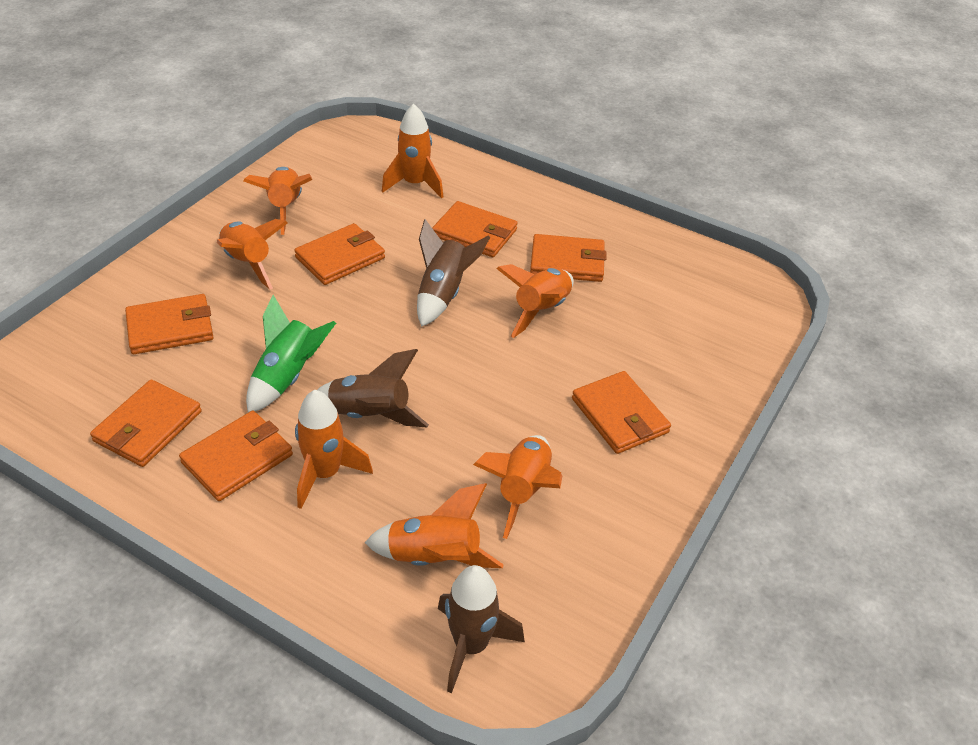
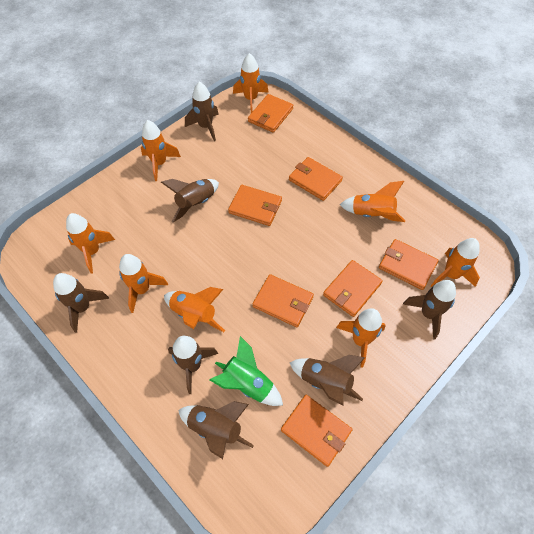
brown rocket: [317,349,429,428] [417,219,490,327] [438,565,525,693] = 3 -> [53,273,109,333] [161,179,219,222] [168,336,218,394] [178,401,254,459] [185,82,219,141] [290,355,365,406] [403,280,456,339] = 7
orange rocket: [217,219,288,289] [244,167,312,235] [295,390,373,509] [365,483,504,568] [382,104,443,198] [473,435,562,539] [496,264,574,338] = 7 -> [66,213,115,274] [119,254,168,313] [141,120,181,181] [164,287,225,332] [233,53,269,113] [336,308,386,367] [340,181,405,222] [431,238,480,287] = 8

